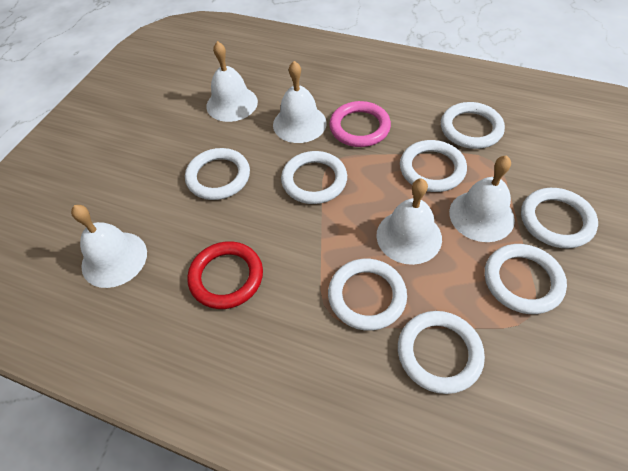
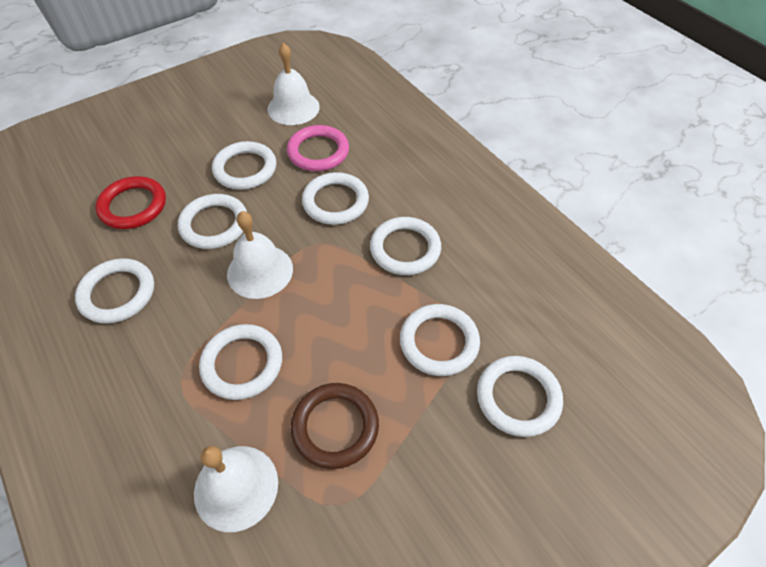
brown ring: none = 0 -> [291,383,379,469] = 1
white bell: [71,205,147,288] [206,41,258,122] [273,61,327,143] [376,178,442,265] [449,155,515,242] = 5 -> [194,446,278,532] [227,211,293,299] [267,43,320,125] = 3

